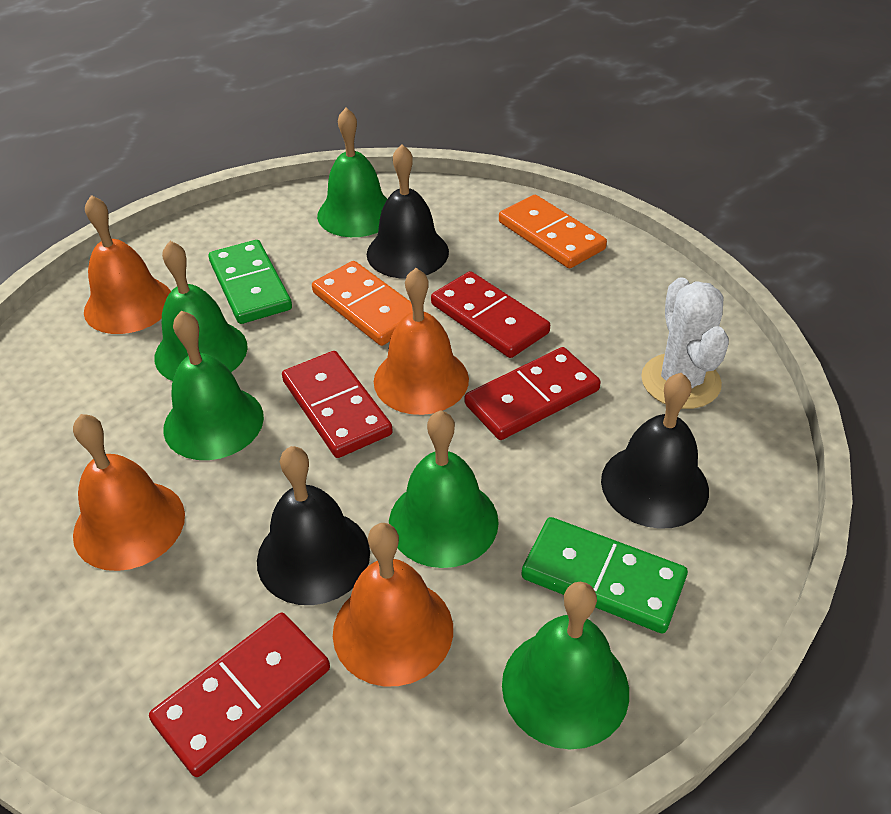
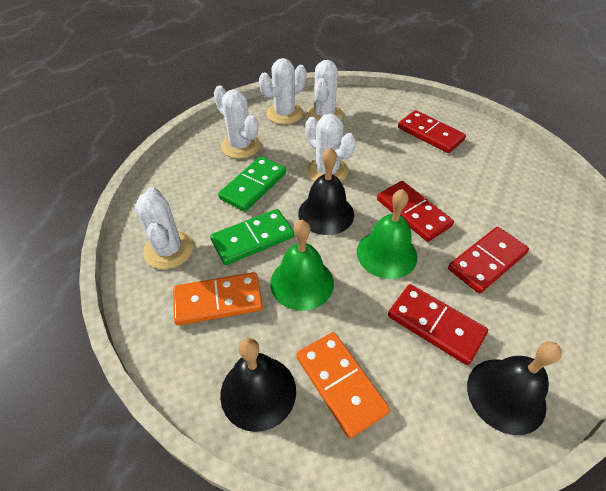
green bell: [154,241,248,381] [163,310,264,460] [317,108,387,237] [389,410,499,568] [502,582,629,749] = 5 -> [270,220,334,311] [357,189,417,279] = 2
orange bell: [73,414,185,571] [84,195,171,334] [333,523,453,686] [374,268,469,415] = 4 -> none = 0
white cactus: [641,277,729,409] = 1 -> [135,187,193,269] [214,86,260,159] [259,58,306,124] [305,114,356,182] [306,60,343,121] = 5

